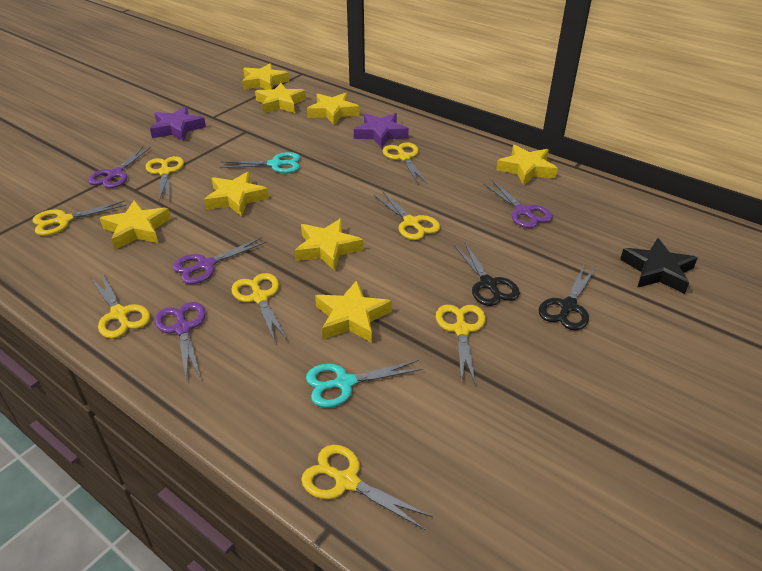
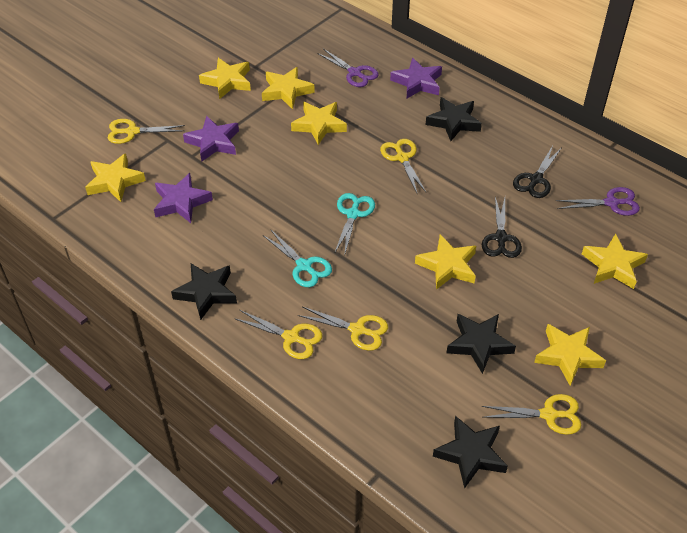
black star: [620,238,698,294] = 1 -> [171,263,237,320] [426,97,482,141] [433,416,508,489] [446,314,516,374] = 4
purple scissors: [88,147,151,188] [155,302,206,382] [173,237,267,284] [484,180,553,228] = 4 -> [317,49,379,87] [556,187,640,216] = 2
purple star: [150,106,206,141] [354,113,409,148] = 2 -> [154,173,213,223] [183,116,239,162] [390,58,442,99] = 3
yellow scissors: [32,200,127,236] [90,273,150,339] [146,156,184,201] [231,273,288,343] [301,445,433,530] [374,191,440,240] [383,142,428,184] [436,305,486,386] = 8 -> [108,119,185,144] [234,310,323,359] [298,307,388,351] [380,139,426,193] [482,394,581,435] = 5
yellow star: [100,200,171,249] [204,172,269,217] [242,63,289,90] [255,83,306,114] [294,218,364,271] [307,93,359,125] [315,280,392,343] [496,145,558,185] = 8 -> [85,153,146,202] [199,58,251,99] [262,67,315,109] [291,102,347,145] [415,234,476,290] [534,324,606,386] [582,234,648,289] = 7

